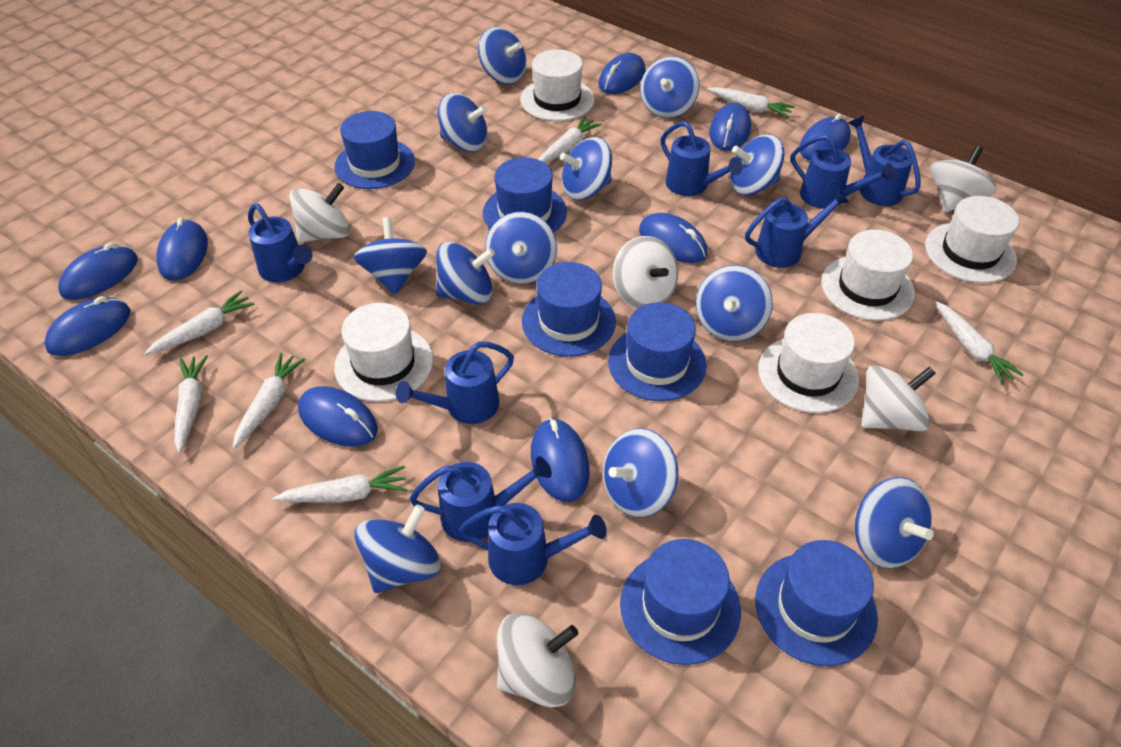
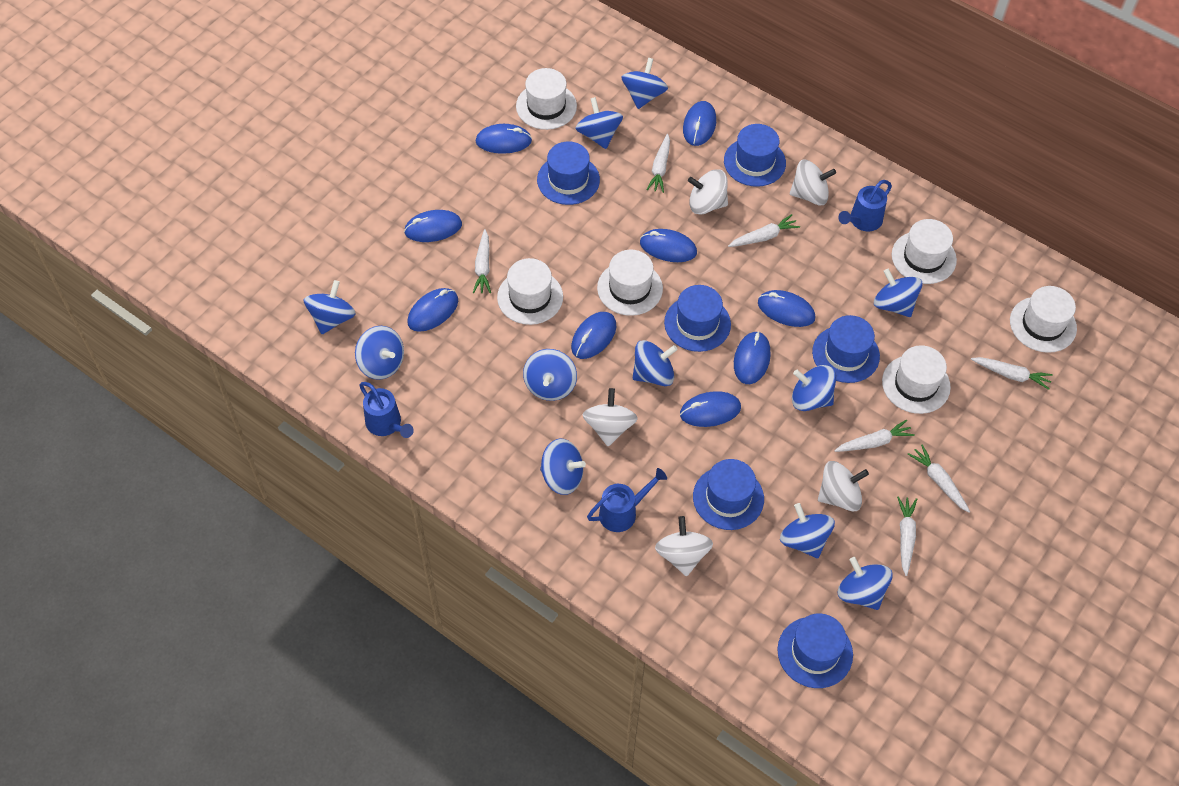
blue spinning top: [354,217,427,294] [354,505,441,593] [436,242,495,305] [438,93,488,152] [478,27,527,84] [485,212,557,284] [560,137,612,200] [603,428,678,518] [640,56,699,118] [696,265,773,342] [730,134,784,195] [855,477,934,569] = 12 -> [304,280,356,334] [355,326,404,380] [523,349,577,401] [540,439,586,495] [575,97,623,149] [621,58,668,109] [633,340,678,386] [780,503,835,558] [792,365,836,411] [838,557,893,610] [874,269,922,317] = 11
blue watering can: [248,204,313,282] [396,342,514,424] [410,457,552,542] [459,503,606,585] [661,121,742,196] [745,189,850,268] [791,135,895,209] [848,116,921,206] = 8 -> [359,382,414,438] [587,468,667,532] [838,180,892,231] = 3
white hat: [334,303,433,402] [520,49,594,121] [758,313,859,413] [821,230,915,321] [925,196,1019,283] = 5 -> [497,258,563,325] [516,68,577,130] [597,250,663,316] [882,345,951,414] [892,219,957,284] [1010,286,1077,353] = 6

